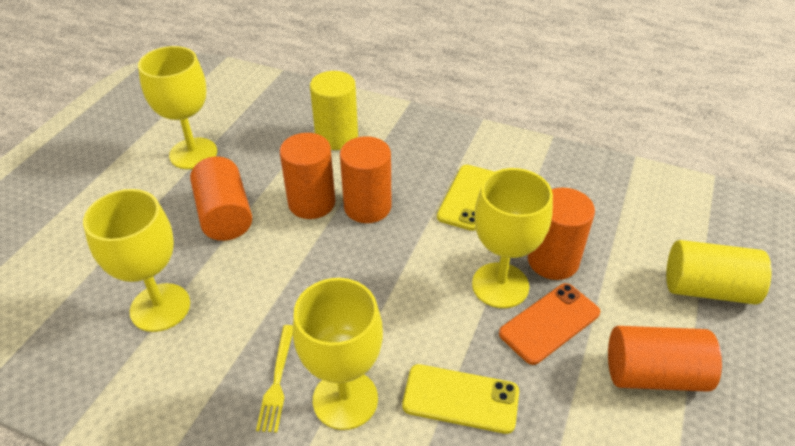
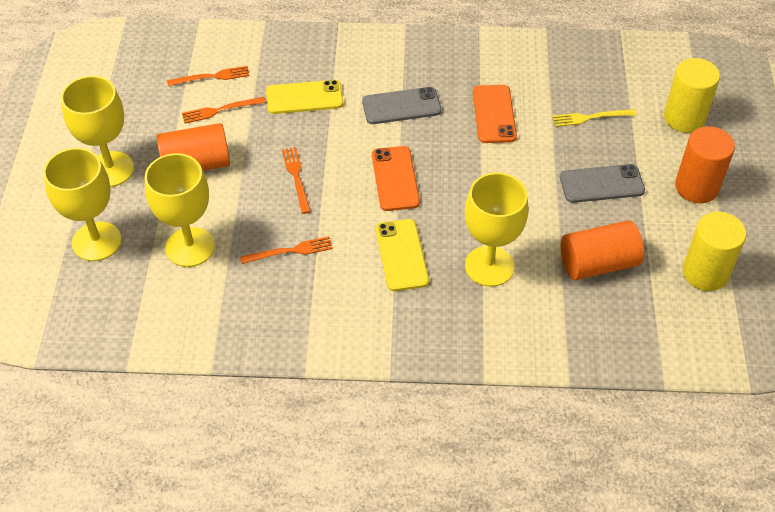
grey phone: none = 0 -> [362,87,442,124] [560,164,645,203] = 2
orange cylinder: [190,156,252,241] [280,133,336,219] [340,136,392,223] [528,188,595,280] [608,326,722,392] = 5 -> [157,123,230,171] [560,220,644,280] [675,126,735,203] = 3
orange fork: none = 0 -> [167,66,250,86] [182,97,266,123] [240,236,333,264] [282,147,311,214] = 4
orange phone: [499,283,600,365] = 1 -> [372,146,420,211] [473,85,517,143] = 2

